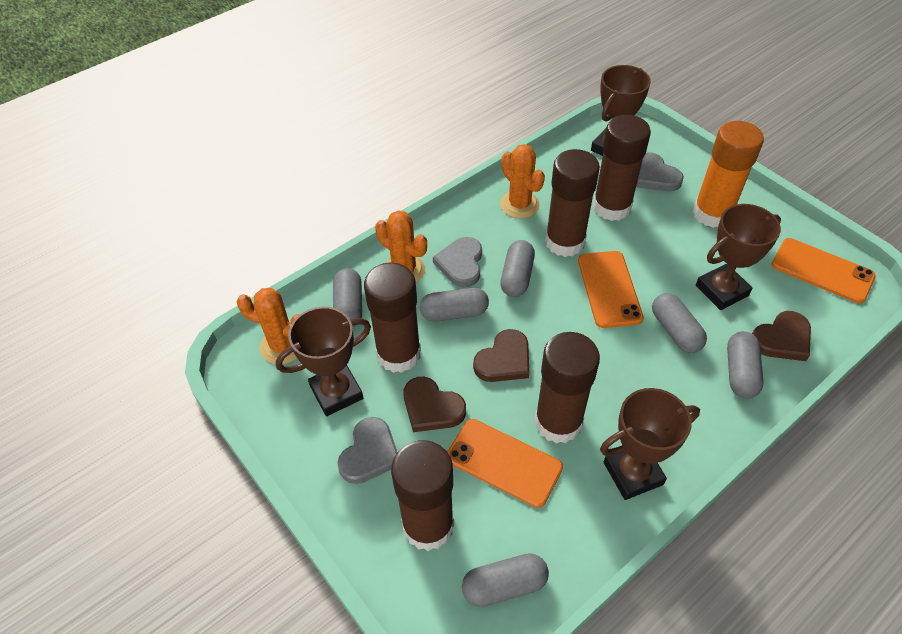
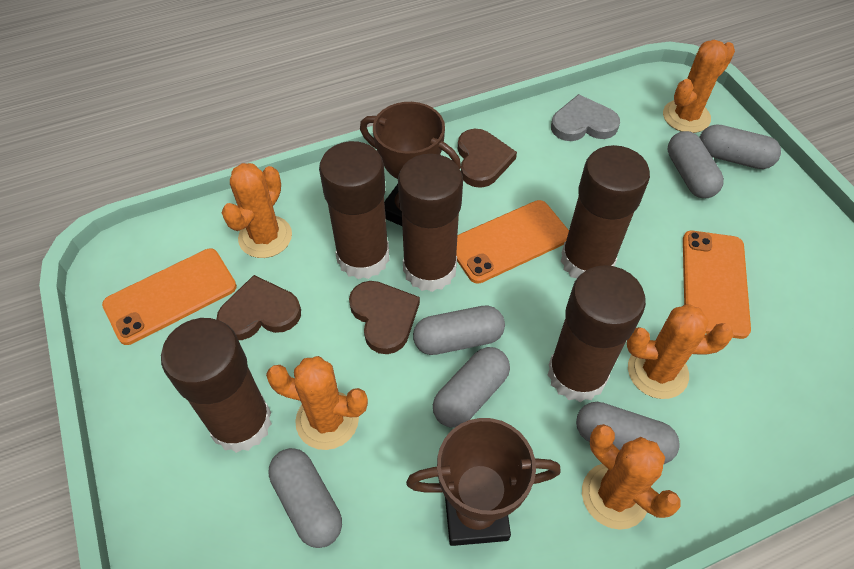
brown trophy: [276,307,371,416] [591,65,651,156] [600,388,700,500] [696,204,781,310] = 4 -> [360,102,461,226] [406,418,561,546] = 2
grey heart: [337,417,397,484] [433,237,482,287] [636,152,684,191] = 3 -> [551,94,620,141] = 1
orange cactus: [236,288,300,364] [375,210,427,283] [500,144,545,218] = 3 -> [222,163,292,258] [266,356,368,450] [582,424,681,530] [627,304,734,399] [663,40,735,133] = 5
orange glue stick: [693,121,764,228] = 1 -> none = 0

